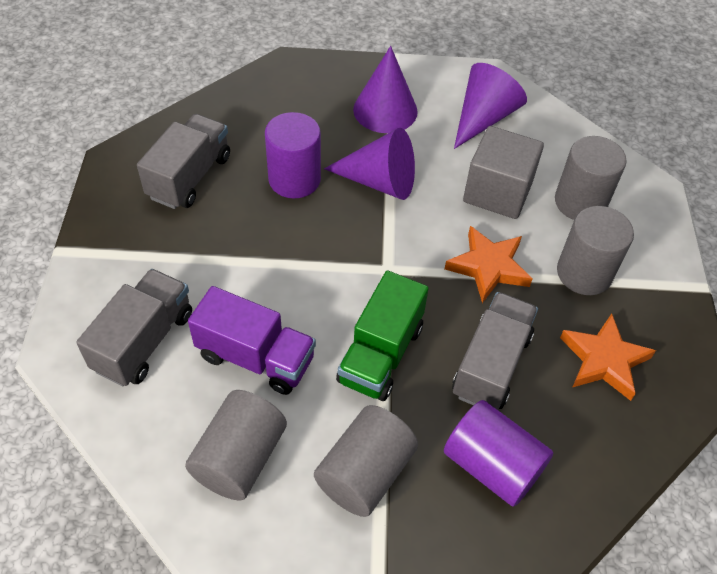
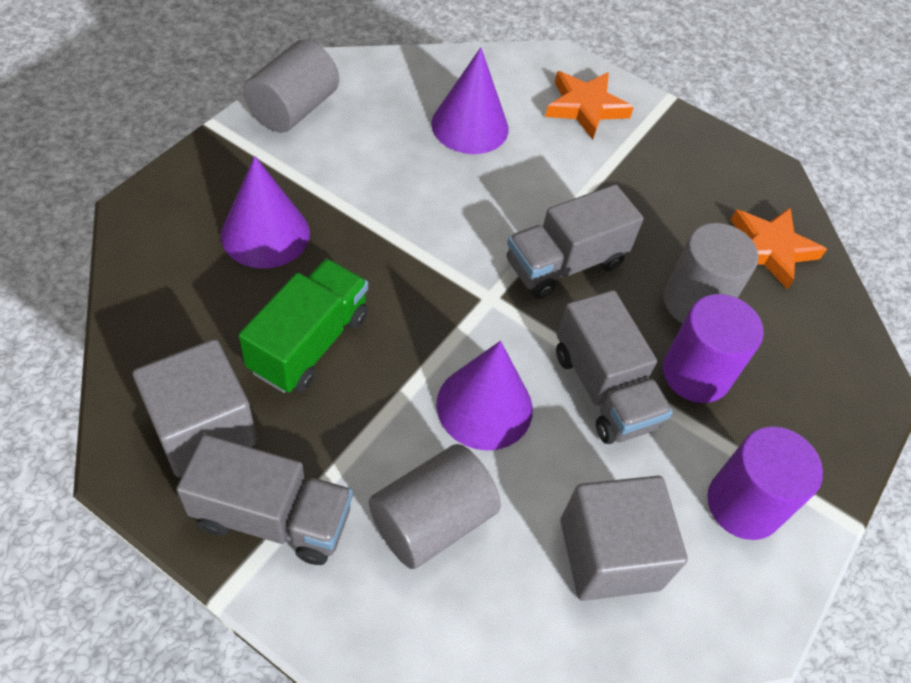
grey cube: [463,126,544,219] = 1 -> [133,339,257,477] [560,476,688,601] = 2
grey cylinder: [185,390,287,501] [314,405,418,517] [555,136,627,220] [557,206,634,295] = 4 -> [243,39,339,133] [369,444,501,569] [663,223,758,324] = 3
purple truck: [188,286,316,395] = 1 -> none = 0

